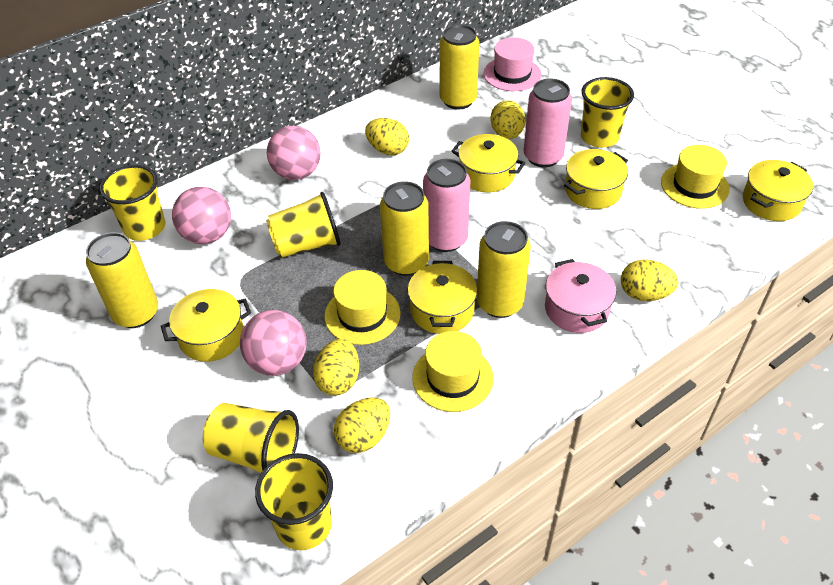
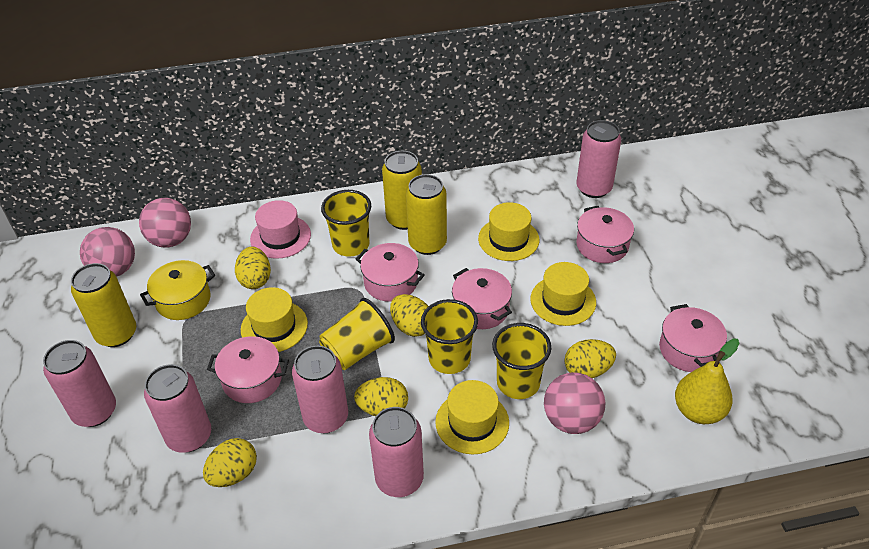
pink can: [423,159,470,252] [523,78,572,167] = 2 -> [43,340,116,427] [144,364,211,453] [292,346,348,433] [369,407,424,497] [576,120,621,198] = 5
pink pot: [545,259,616,333] = 1 -> [207,336,289,403] [356,243,425,302] [452,268,512,329] [576,206,634,263] [659,304,727,372] = 5
yellow can: [86,232,158,328] [380,181,429,276] [440,25,479,110] [477,221,531,318] = 4 -> [71,263,136,347] [382,151,422,230] [406,174,447,255] = 3
yellow cup: [99,165,165,241] [203,403,299,473] [255,453,333,550] [266,192,341,257] [581,77,634,148] = 5 -> [319,298,395,370] [321,190,371,257] [421,299,478,374] [492,323,552,399] = 4
yellow hat: [324,270,401,345] [412,331,494,412] [661,145,730,209] = 3 -> [241,287,308,352] [435,380,509,455] [478,202,540,261] [530,262,596,326] = 4
yellow pear: none = 0 -> [675,339,739,424] = 1
yellow pot: [161,289,251,362] [408,261,477,334] [452,134,525,192] [564,149,628,209] [743,160,813,221] = 5 -> [140,260,215,320] = 1

